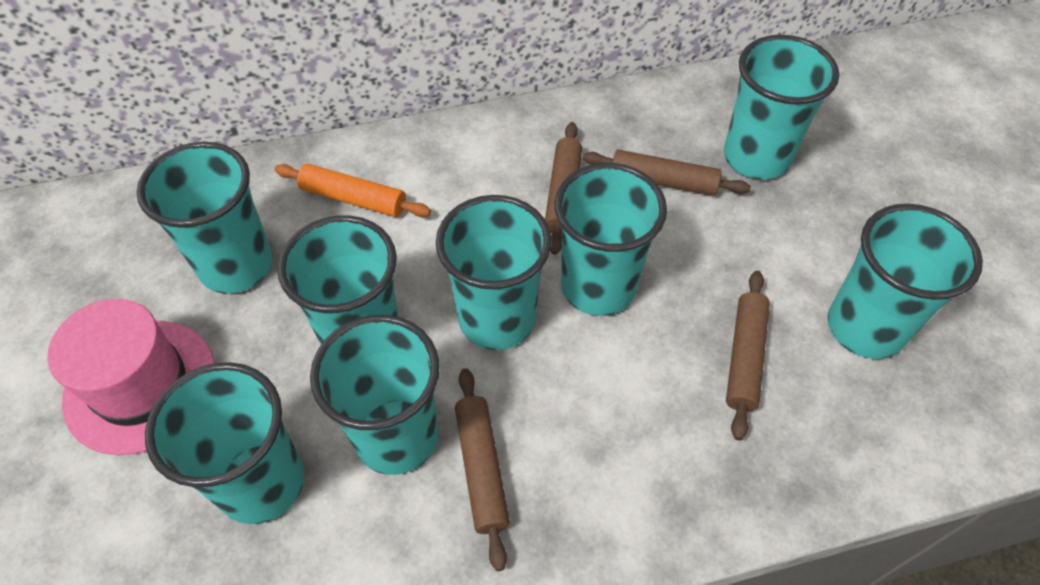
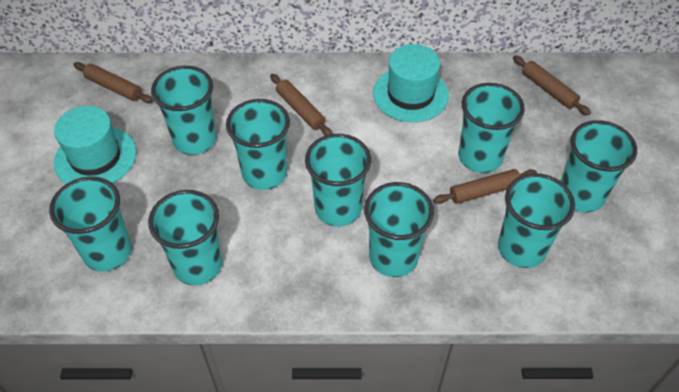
orange rolling pin: [274,164,431,217] = 1 -> none = 0
pink hat: [47,299,215,455] = 1 -> none = 0
turquoise cup: [137,142,273,294] [145,362,305,524] [277,215,399,345] [310,315,440,475] [436,195,552,350] [554,163,667,316] [724,35,839,180] [828,204,983,359] = 8 -> [49,177,132,272] [148,190,222,285] [151,66,216,155] [226,99,290,190] [305,134,371,226] [364,182,434,277] [458,83,525,173] [498,173,575,268] [561,120,637,212] = 9
turquoise hat: none = 0 -> [54,106,136,184] [373,44,449,122] = 2

